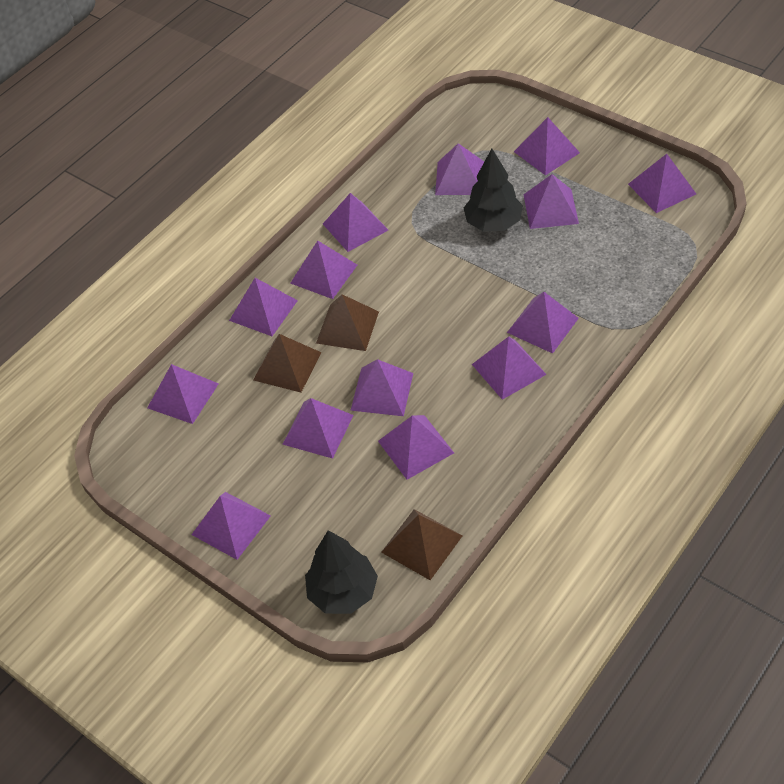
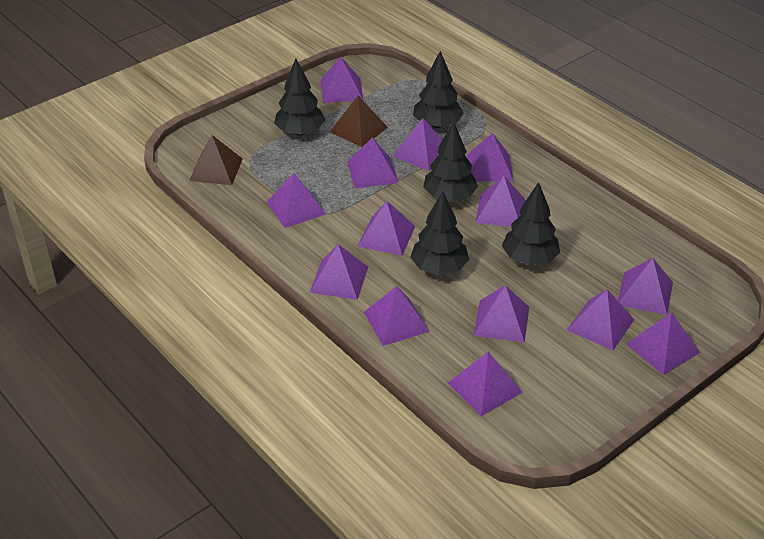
black tree: [305,530,378,614] [464,149,523,232] = 2 -> [274,59,325,136] [410,191,469,275] [413,51,463,128] [423,121,478,201] [502,182,560,265] = 5
brown pyramid: [253,334,321,393] [316,294,379,351] [381,509,462,580] = 3 -> [189,135,243,185] [330,96,388,147] = 2

